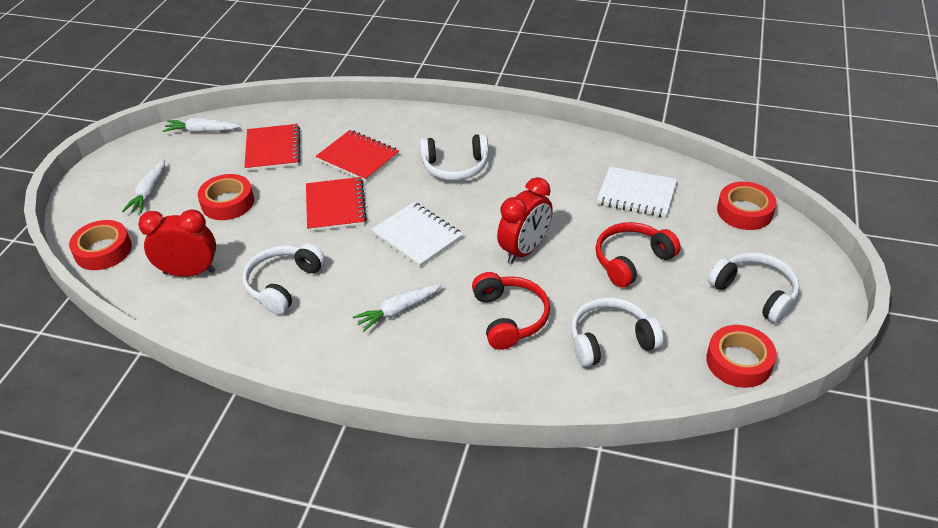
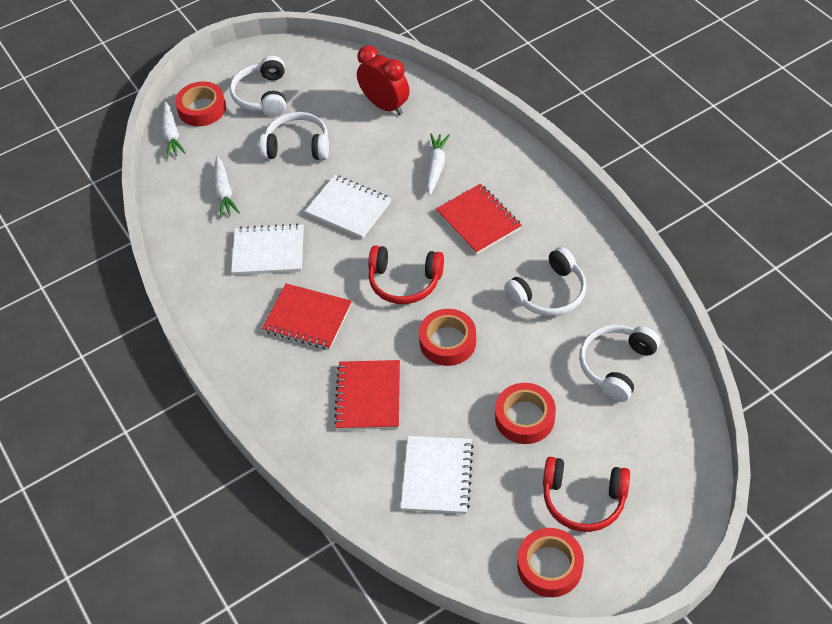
red clock: [138,209,216,277] [497,177,553,264] = 2 -> [357,45,410,115] = 1
white notebook: [371,202,463,267] [597,167,677,218] = 2 -> [231,223,304,275] [305,175,391,239] [400,436,474,514] = 3

